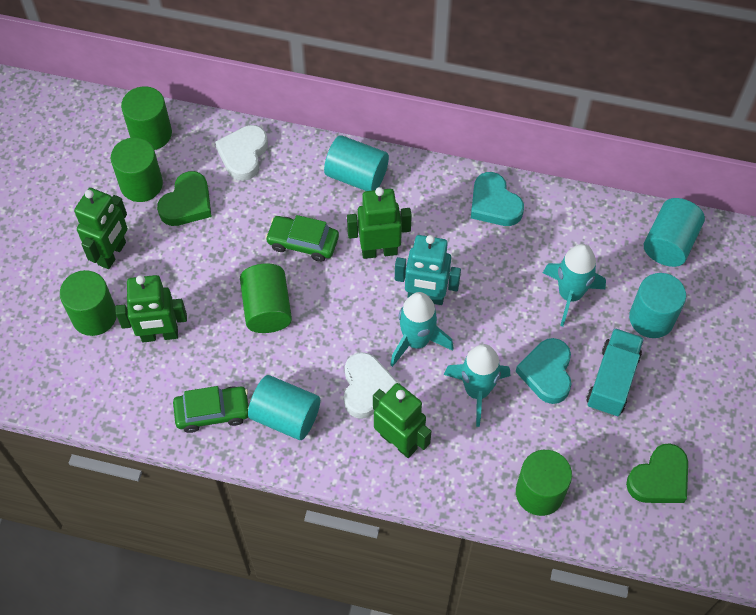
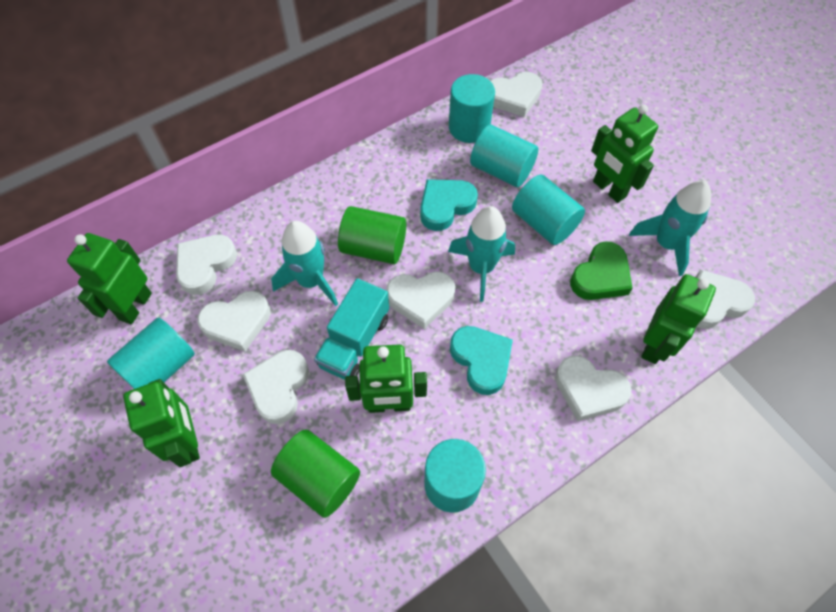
green car: [173,386,249,433] [265,215,339,262] = 2 -> none = 0
green cylinder: [60,270,117,336] [111,137,163,202] [121,86,172,150] [240,263,292,333] [516,450,572,516] = 5 -> [271,430,360,518] [338,206,406,264] = 2
green heart: [157,171,212,226] [626,443,688,503] = 2 -> [570,241,633,300] = 1
green robot: [74,188,128,269] [116,275,187,342] [347,187,412,259] [373,383,432,458] = 4 -> [67,233,152,324] [123,379,200,467] [345,344,427,413] [591,104,658,203] [641,274,716,364] = 5
turquoise cylinder: [248,375,320,440] [324,135,389,191] [629,273,686,338] [644,198,705,267] = 4 -> [107,317,195,389] [424,439,486,513] [449,74,495,143] [470,125,538,187] [512,175,585,245] = 5
turquoise robot: [395,235,461,305] = 1 -> none = 0
white heart: [215,125,268,181] [344,352,398,419] = 2 -> [176,235,237,295] [197,291,271,352] [242,350,309,424] [386,272,455,329] [491,72,543,117] [555,355,632,421] [695,270,755,329] = 7

